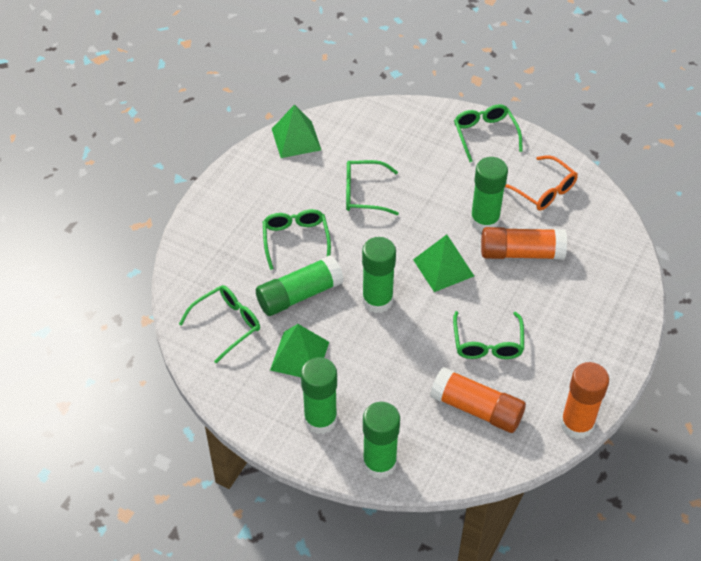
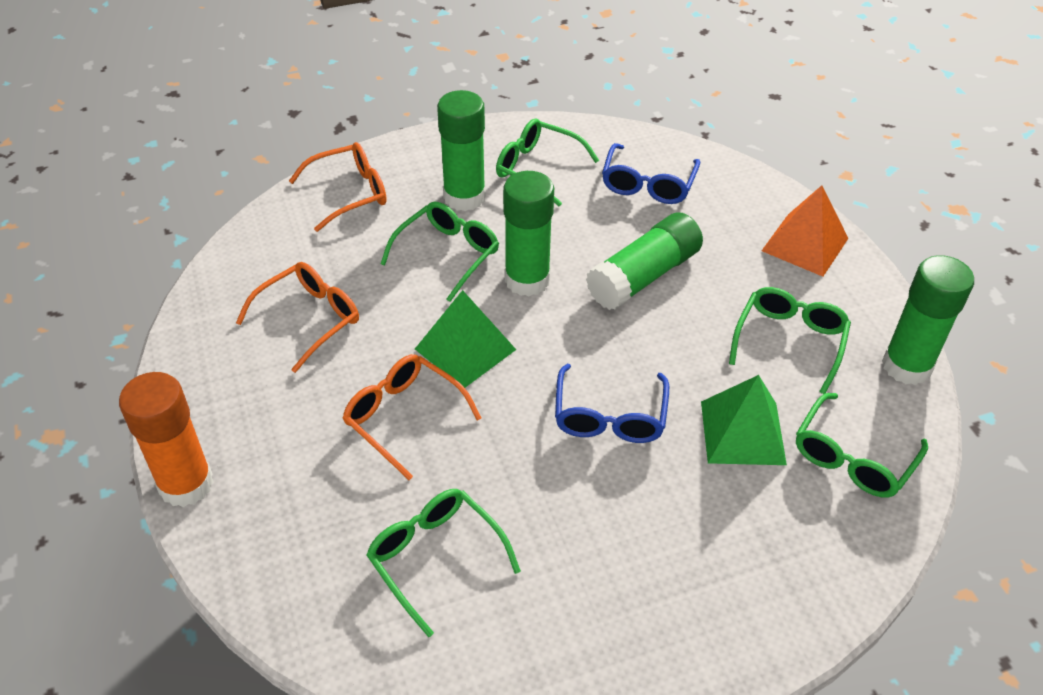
blue glasses: none = 0 -> [555,364,669,443] [602,143,700,204] = 2
green glue stick: [256,255,344,316] [301,357,337,434] [362,237,396,313] [363,402,400,479] [470,157,508,232] = 5 -> [437,90,486,211] [503,171,554,296] [586,212,703,310] [882,255,974,385] = 4
green pyramid: [270,324,329,377] [272,104,321,158] [413,234,474,292] = 3 -> [415,290,516,388] [701,375,787,465] = 2
orange glasses: [505,155,578,211] = 1 -> [236,262,359,373] [289,142,387,232] [343,354,481,480] = 3
orange glue stick: [430,367,526,433] [481,227,567,260] [560,362,609,439] = 3 -> [119,372,214,507] = 1
orange pyramid: none = 0 -> [762,185,849,277] = 1

